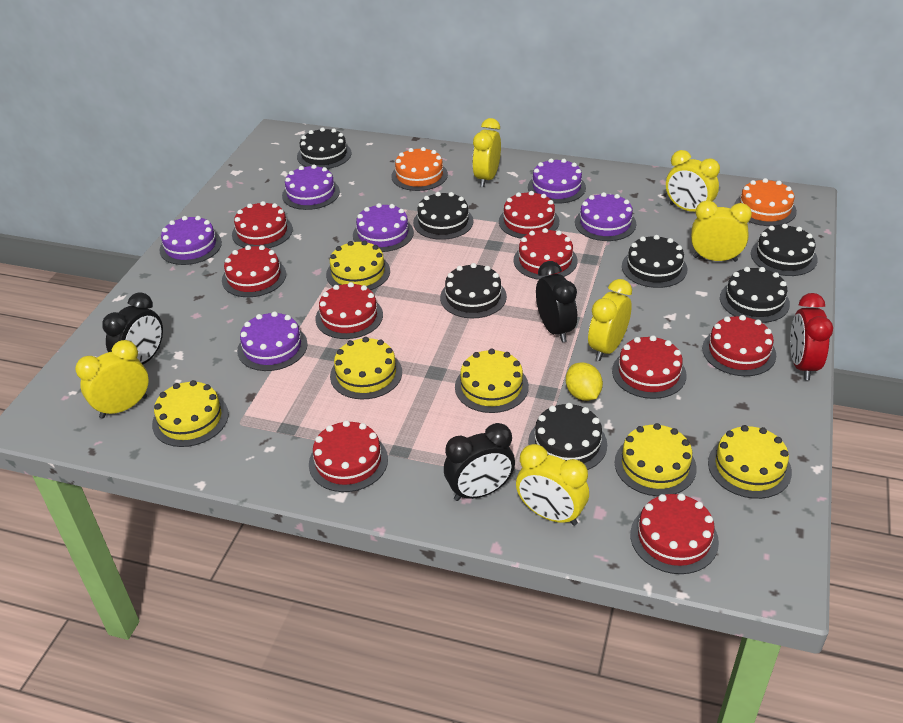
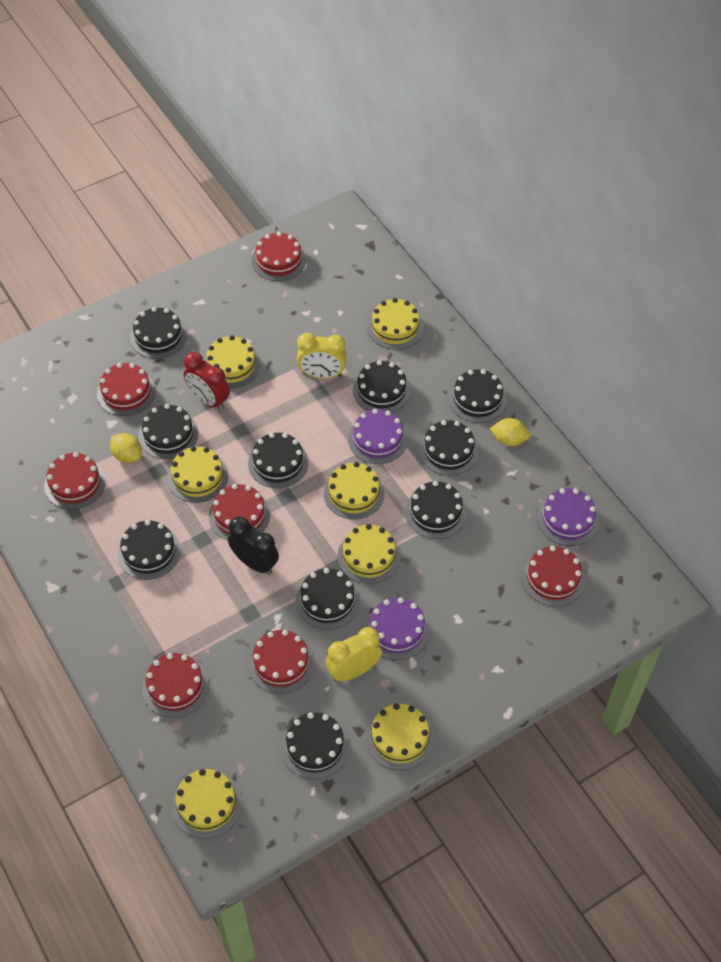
black cake: [297,127,351,169] [413,192,474,240] [440,263,507,318] [528,403,607,470] [622,235,688,288] [720,267,790,323] [751,224,818,276] = 7 -> [117,520,181,580] [130,307,187,359] [139,404,198,459] [248,433,308,488] [281,712,349,780] [295,568,360,630] [353,360,411,413] [405,481,467,539] [419,420,479,476] [448,369,507,423] = 10
black clock: [102,292,163,364] [444,423,515,501] [536,261,577,343] = 3 -> [228,516,279,575] = 1
orange cake: [392,147,448,191] [734,178,797,226] = 2 -> none = 0
purple cake: [159,216,222,265] [237,311,308,371] [282,165,340,210] [353,203,414,252] [528,158,586,204] [575,192,636,241] = 6 -> [348,409,408,464] [365,597,430,660] [537,488,599,546] = 3
red cake: [222,245,286,297] [232,201,293,248] [309,420,388,492] [316,282,383,339] [499,191,559,239] [514,228,577,280] [612,335,686,399] [630,493,719,574] [702,315,776,376] = 9 -> [44,452,106,509] [97,363,155,416] [142,653,209,718] [209,484,270,540] [248,630,314,694] [252,232,306,281] [521,546,585,606] = 7
yellow cake: [152,380,229,447] [326,240,390,290] [330,337,402,399] [455,349,529,413] [614,423,697,496] [708,425,792,499] = 6 -> [168,446,229,503] [172,769,242,839] [204,335,260,388] [324,462,385,519] [338,524,401,584] [366,703,434,770] [367,298,423,349] = 7
yellow clock: [75,340,149,419] [472,118,501,187] [516,444,589,526] [588,279,632,361] [666,150,720,212] [691,200,752,262] = 6 -> [297,333,347,379] [325,627,382,682] = 2
yellow lemon: [566,362,603,401] = 1 -> [110,433,141,463] [490,418,530,446] = 2

